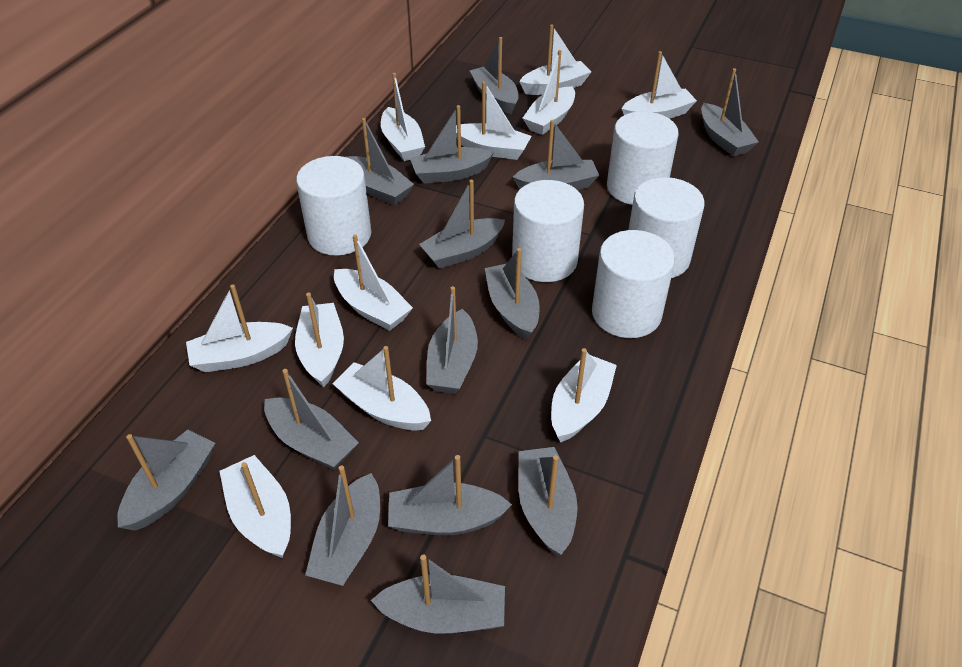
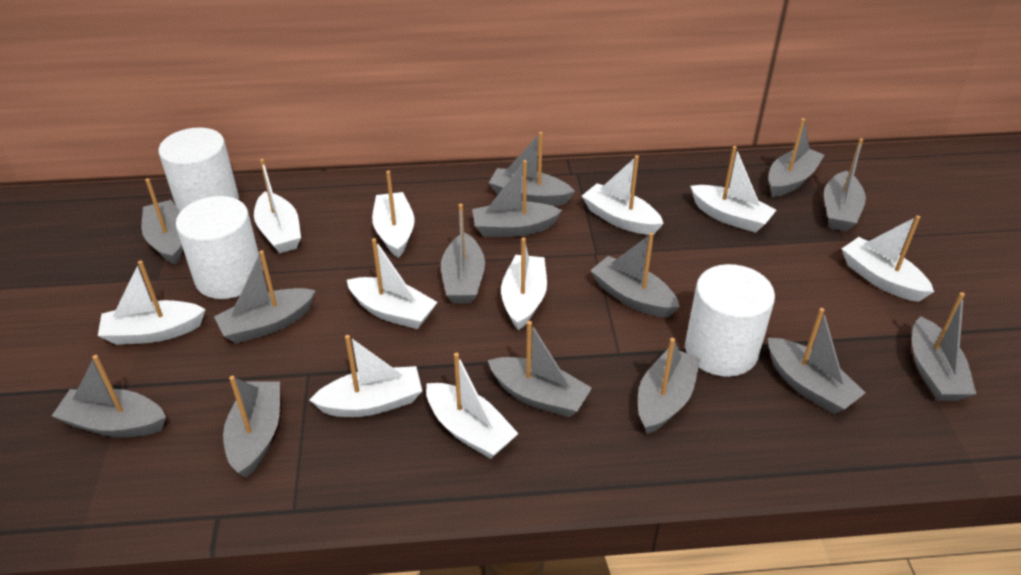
white boat: [186,284,293,372] [219,455,291,558] [295,293,344,387] [333,346,431,430] [334,234,413,331] [381,73,425,161] [456,81,532,160] [519,24,591,95] [523,50,575,135] [551,348,617,442] [621,51,697,119] = 11 -> [98,260,206,345] [254,159,301,253] [310,335,422,417] [347,238,438,329] [372,171,414,258] [426,352,519,459] [501,238,547,330] [582,155,664,235] [690,146,776,233] [842,215,934,302] = 10
white cylinder: [296,156,371,256] [512,180,584,282] [592,230,675,338] [607,111,679,205] [628,177,704,278] = 5 -> [159,127,239,212] [176,196,263,299] [685,264,775,377] = 3

